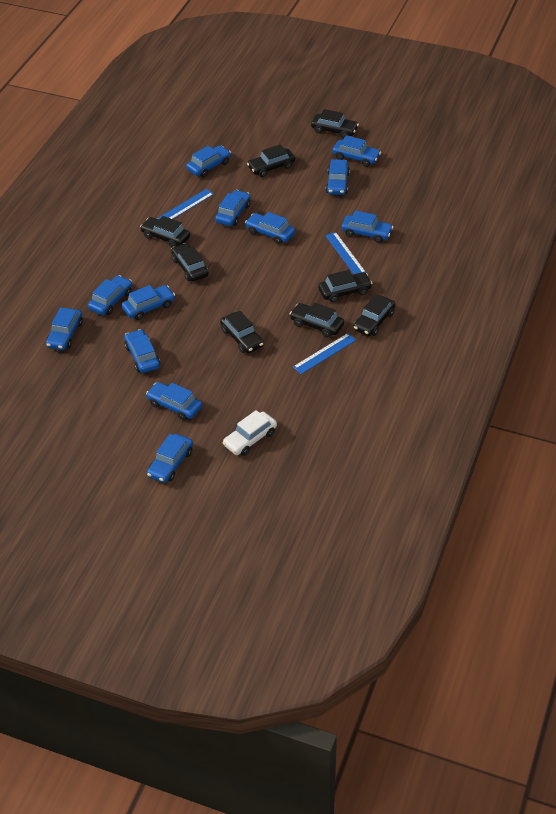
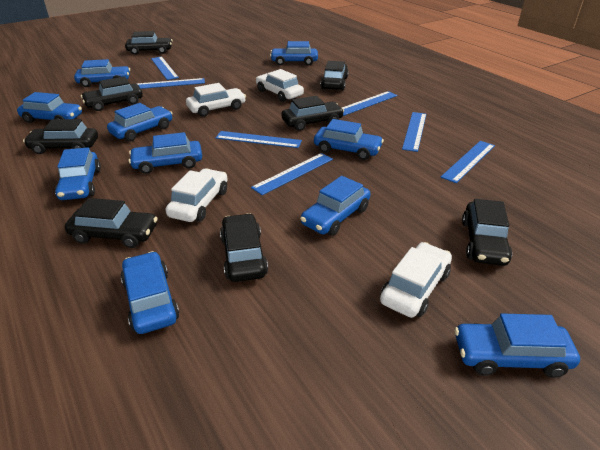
blue car: [46,307,83,350] [88,275,132,315] [122,285,175,320] [124,329,160,373] [146,382,202,420] [147,434,193,483] [186,145,231,177] [215,190,250,226] [245,212,295,244] [326,159,350,195] [332,135,381,167] [341,210,393,243] = 12 -> [17,92,82,123] [55,147,101,200] [74,59,130,87] [107,103,173,142] [120,251,179,334] [129,132,202,174] [270,41,318,66] [300,176,370,236] [314,119,384,160] [454,313,580,378] = 10
blue ruler: [157,189,214,219] [293,333,356,374] [325,232,366,274] = 3 -> [137,78,205,89] [151,57,179,80] [216,131,302,148] [251,153,333,195] [342,91,398,116] [402,112,426,152] [441,141,495,183] = 7
white car: [223,410,277,456] = 1 -> [166,169,228,222] [186,83,246,117] [256,69,304,102] [380,242,452,318] = 4

